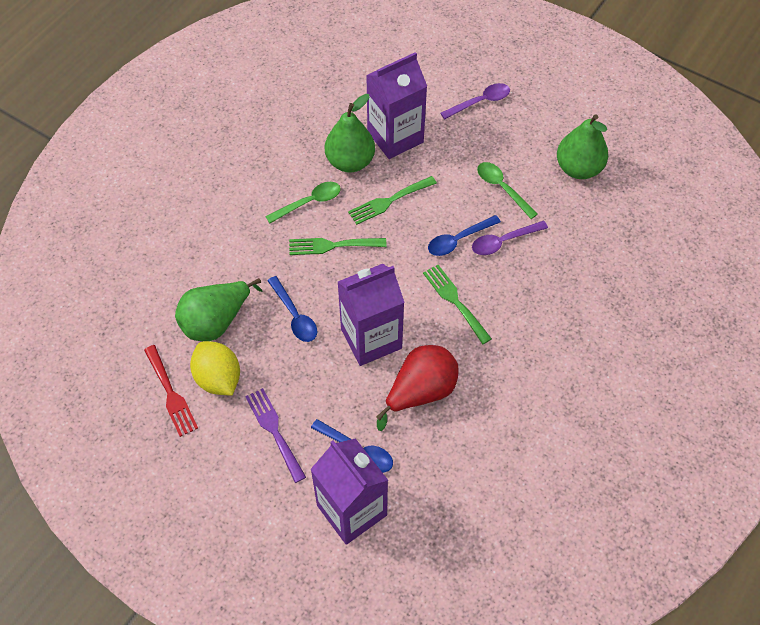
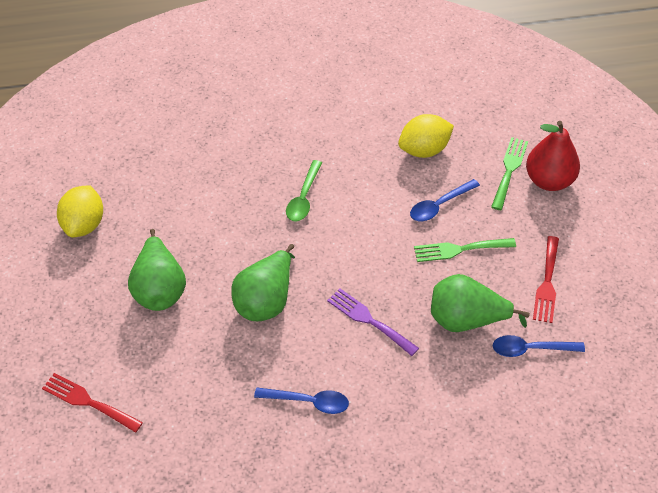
green fork: [289,238,387,255] [348,176,437,225] [423,265,492,344] = 3 -> [414,238,516,262] [491,137,528,210] = 2
green spoon: [265,182,341,223] [477,162,538,219] = 2 -> [286,160,322,221] = 1
purple carton: [310,438,388,545] [338,264,405,366] [366,52,427,159] = 3 -> none = 0
purple spoon: [440,83,510,119] [472,221,548,255] = 2 -> none = 0
red fork: [144,345,198,437] = 1 -> [42,373,143,433] [533,236,559,323] = 2
yellow lemon: [190,341,240,395] = 1 -> [57,185,103,238] [398,114,454,158] = 2

